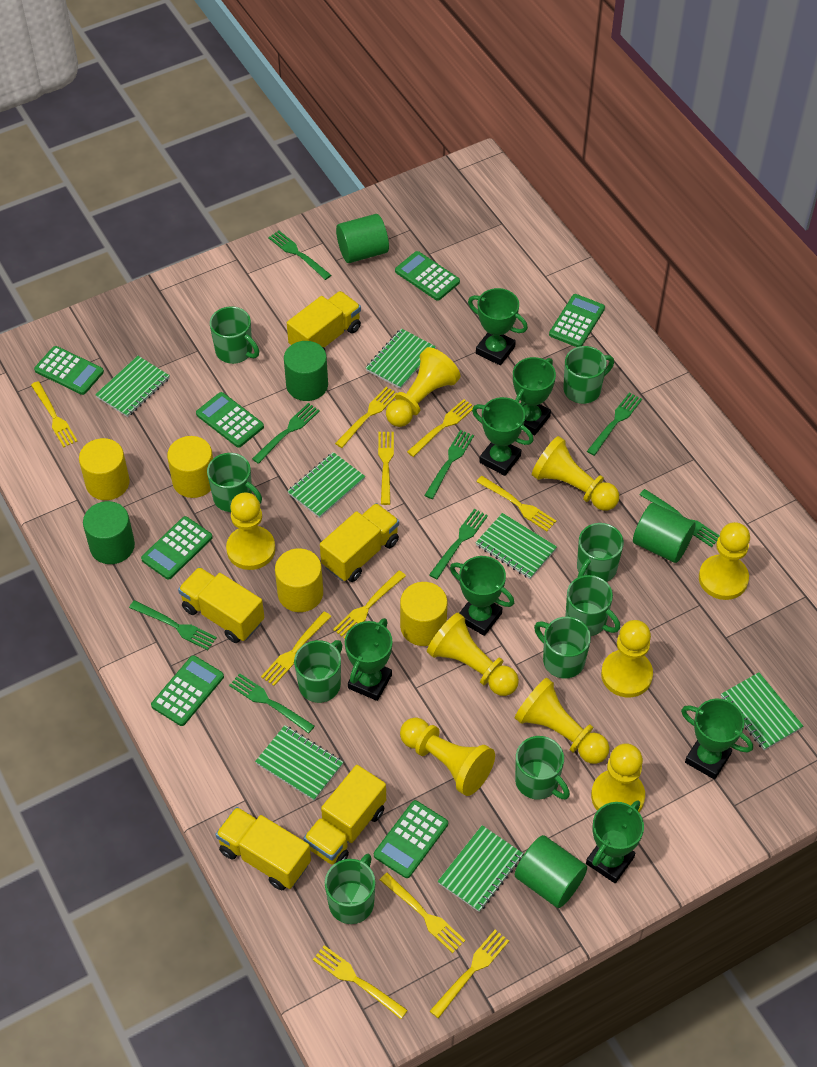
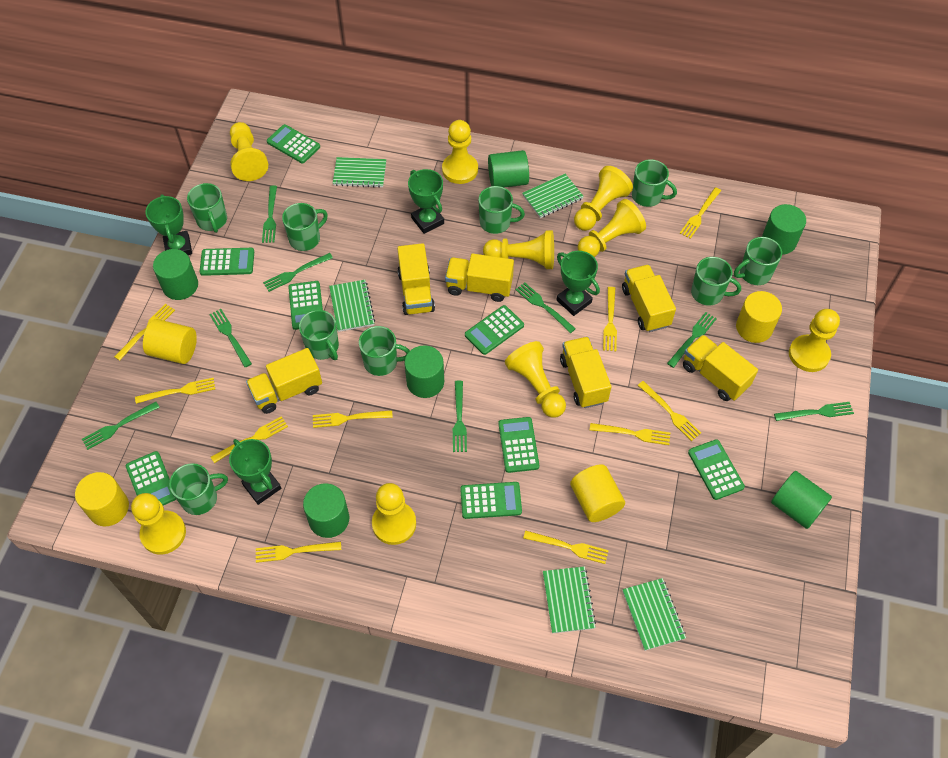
green calculator: [34,346,104,395] [141,516,213,580] [151,655,224,726] [196,392,264,448] [374,800,448,878] [395,251,460,301] [549,294,605,347] = 7 -> [126,451,176,505] [199,248,254,276] [267,124,320,163] [288,281,323,330] [460,482,522,519] [465,305,524,355] [498,417,539,473] [688,439,745,500] = 8
green cylinder: [83,501,135,564] [284,341,328,401] [336,214,389,263] [515,835,587,908] [633,503,696,563] = 5 -> [153,249,198,300] [303,483,349,538] [404,345,444,398] [488,150,529,188] [762,204,806,255] [771,471,832,529] = 6
green notebook: [95,356,170,417] [255,725,343,801] [287,452,365,518] [366,328,436,389] [438,825,524,912] [476,513,557,579] [721,672,803,750] = 7 -> [329,280,375,332] [333,157,386,188] [522,174,584,218] [543,566,596,633] [622,578,686,651] = 5
green trophy: [345,618,393,701] [450,556,514,636] [468,288,528,365] [472,397,534,476] [513,357,556,435] [586,800,644,883] [681,699,753,780] = 7 -> [146,194,192,255] [229,439,281,505] [408,169,444,234] [557,251,600,316] = 4
yellow truck: [178,567,265,643] [215,807,311,890] [287,291,361,351] [304,765,386,865] [320,503,399,582] = 5 -> [246,348,322,414] [397,243,435,315] [445,254,514,302] [560,337,611,408] [622,265,676,332] [683,335,758,401] = 6

